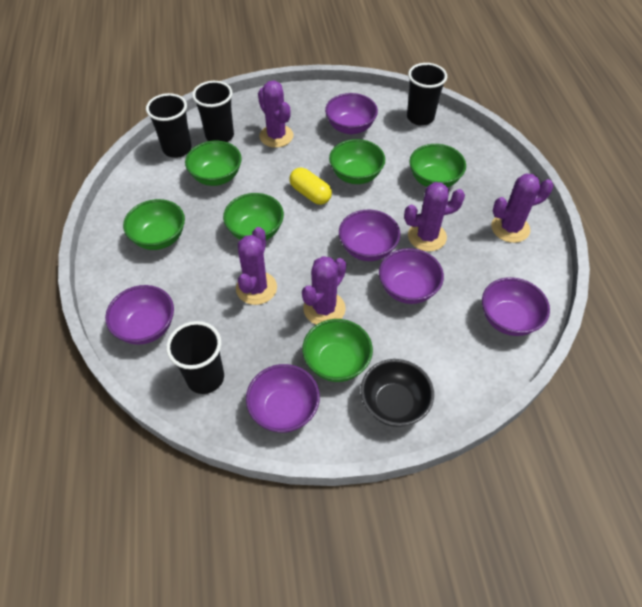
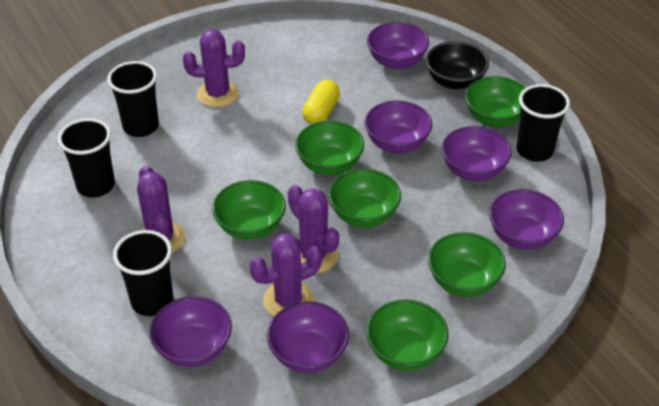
purple cactus: [236,227,277,305] [258,81,294,148] [302,256,346,325] [404,182,465,251] [491,174,553,243] = 5 -> [137,165,185,253] [183,30,245,107] [250,233,322,317] [288,185,339,274] = 4

